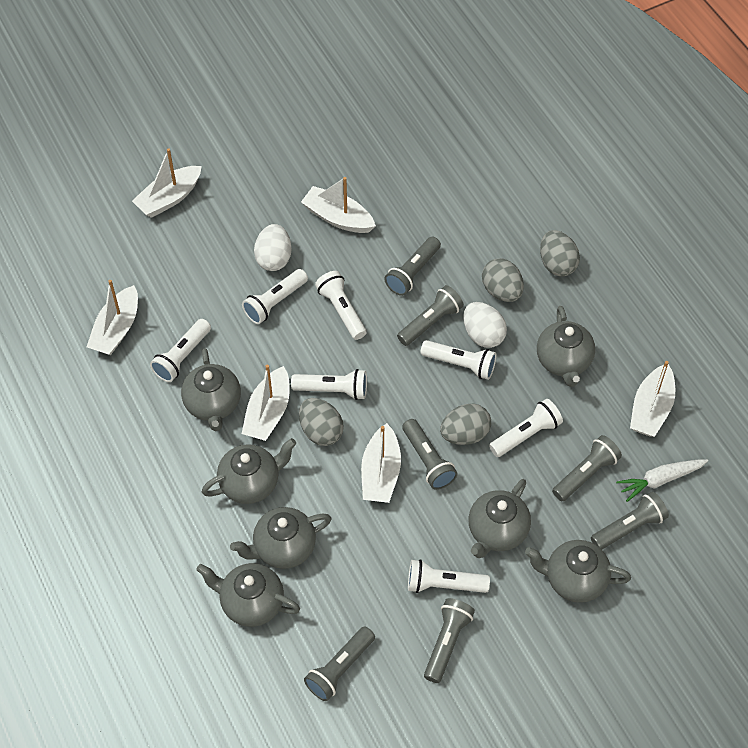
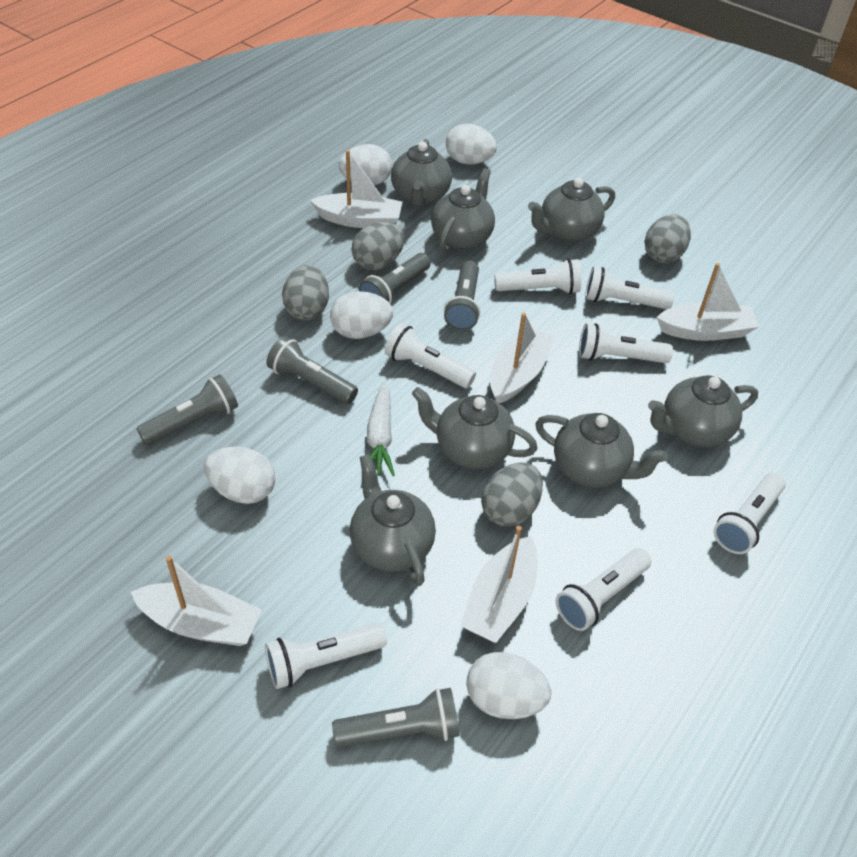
grey flashlight: [304,627,375,701] [384,237,441,296] [397,285,464,346] [402,419,457,490] [424,598,475,683] [552,435,622,501] [591,492,669,549] = 7 -> [136,374,238,445] [266,336,358,404] [332,688,459,748] [359,253,431,304] [444,261,480,331] = 5
white boat: [87,280,138,355] [132,148,202,218] [242,365,290,441] [301,177,376,233] [361,423,401,503] [630,361,675,437] = 6 -> [131,556,262,646] [310,150,402,228] [461,526,538,643] [490,313,555,403] [657,263,759,341] = 5
white egg: [254,224,292,271] [463,302,507,348] = 2 -> [204,447,275,504] [330,291,393,339] [339,144,392,185] [446,124,497,165] [466,652,551,719] = 5

